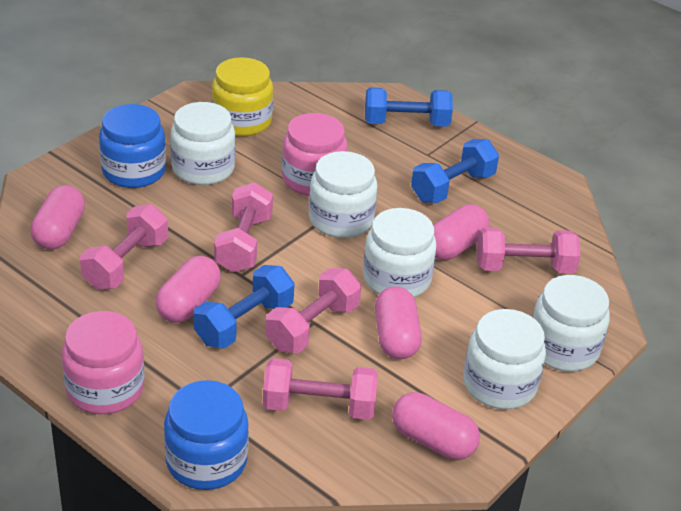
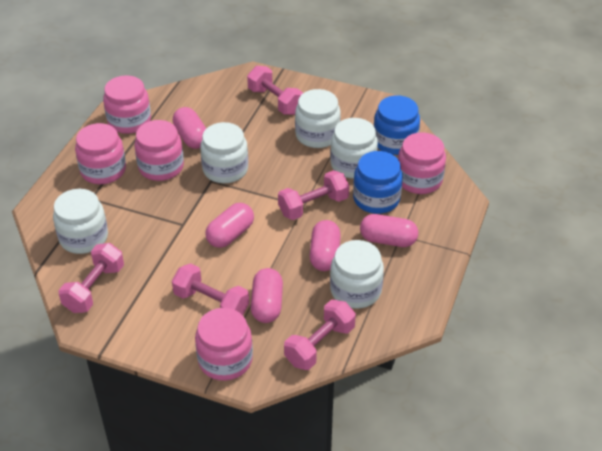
blue dumbbell: [194,265,295,349] [365,88,453,127] [411,139,499,203] = 3 -> none = 0
pink jar: [62,311,144,414] [282,113,348,196] = 2 -> [75,123,126,184] [103,75,151,134] [134,120,184,181] [195,308,253,381] [398,132,446,194] = 5
yellow jar: [212,57,273,136] = 1 -> none = 0

